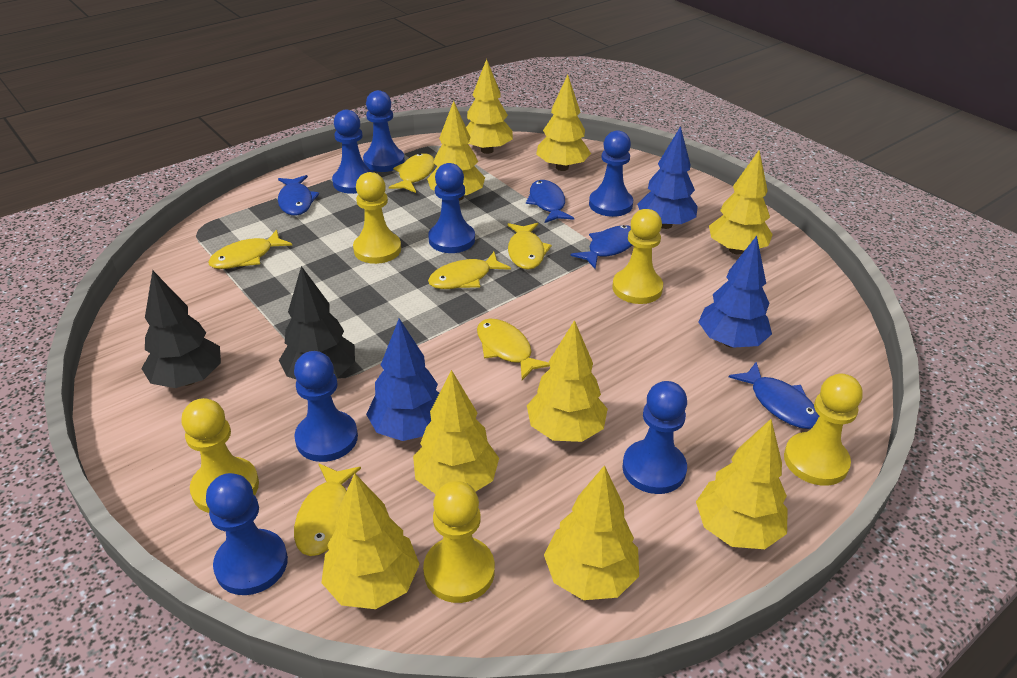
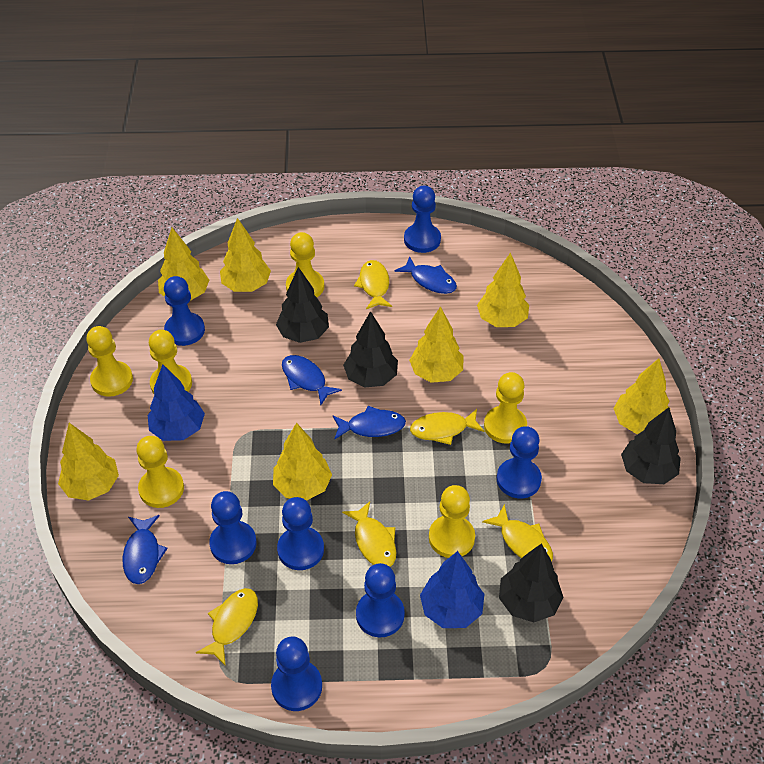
black tree: [141,270,221,388] [279,266,355,379] = 2 -> [276,267,329,343] [343,311,398,387] [499,544,563,622] [621,407,681,484] = 4
blue tree: [366,319,439,441] [637,126,698,229] [699,236,772,348] = 3 -> [148,364,205,441] [420,551,484,628] = 2
yellow fish: [208,230,292,269] [294,463,361,556] [389,153,435,193] [428,252,511,289] [477,319,550,380] [507,223,552,270] = 6 -> [196,588,258,666] [342,501,396,567] [354,260,392,309] [410,409,484,445] [482,504,553,562] = 5
yellow pawn: [181,398,259,513] [353,172,401,264] [423,481,495,603] [612,209,663,304] [784,374,863,486] = 5 -> [86,326,133,397] [136,436,184,508] [149,330,192,394] [286,232,324,297] [429,485,475,558] [484,372,527,444] = 6
yellow tree: [321,473,420,609] [413,370,499,494] [427,101,485,201] [466,59,513,154] [527,320,608,442] [536,75,591,171] [544,465,639,600] [696,419,788,549] [709,150,773,254] = 9 -> [58,423,119,501] [158,228,209,301] [220,218,271,292] [273,423,332,501] [409,306,463,383] [477,252,529,327] [613,358,670,434] = 7

